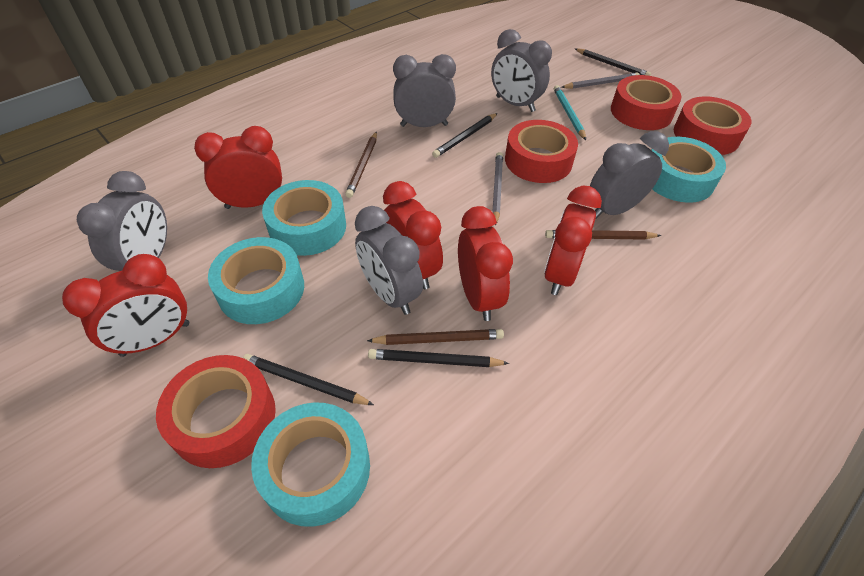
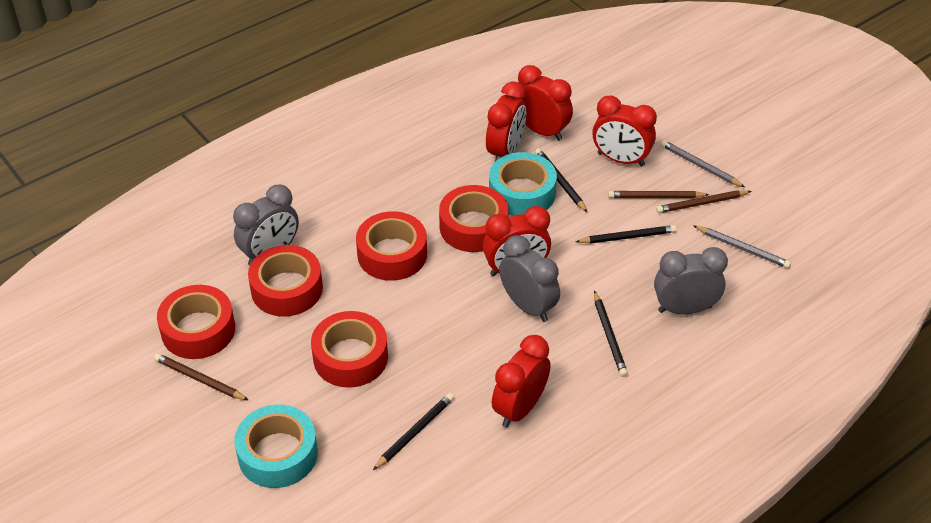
grey clock: [77,171,167,271] [355,206,423,315] [393,54,456,127] [491,29,552,112] [590,131,669,218] = 5 -> [233,184,299,266] [499,235,560,322] [654,247,728,314] = 3
red tape: [156,355,276,468] [505,120,578,183] [611,75,681,130] [674,96,752,155] = 4 -> [157,285,235,359] [248,245,323,316] [311,311,388,388] [356,211,427,281] [439,185,508,252] = 5
turquoise pencil: [554,85,586,140] = 1 -> none = 0
turquoise tape: [208,237,304,324] [251,402,370,527] [262,180,346,256] [652,137,726,203] = 4 -> [234,404,318,488] [489,152,557,216] = 2

